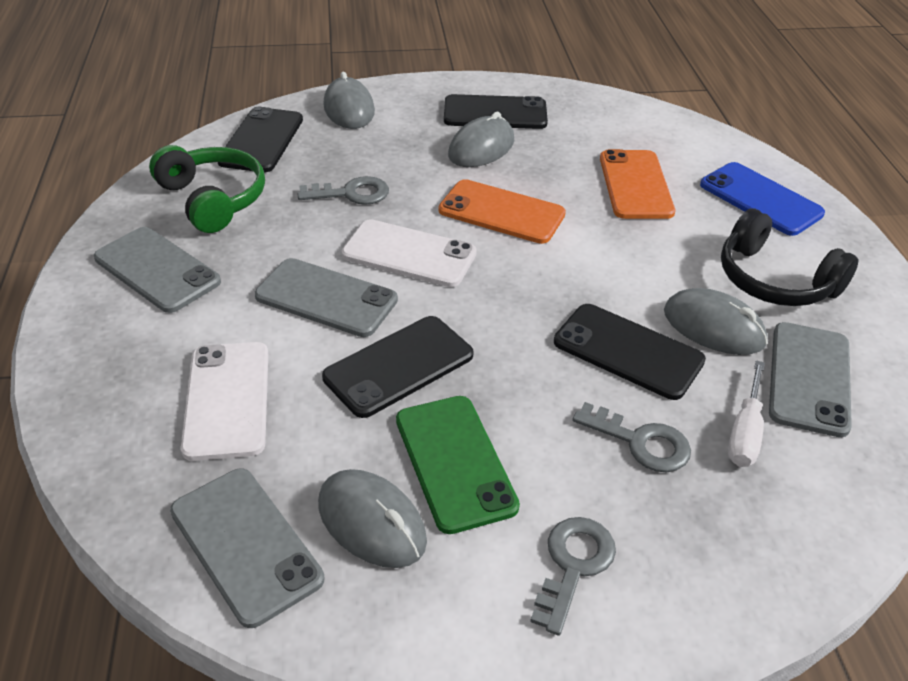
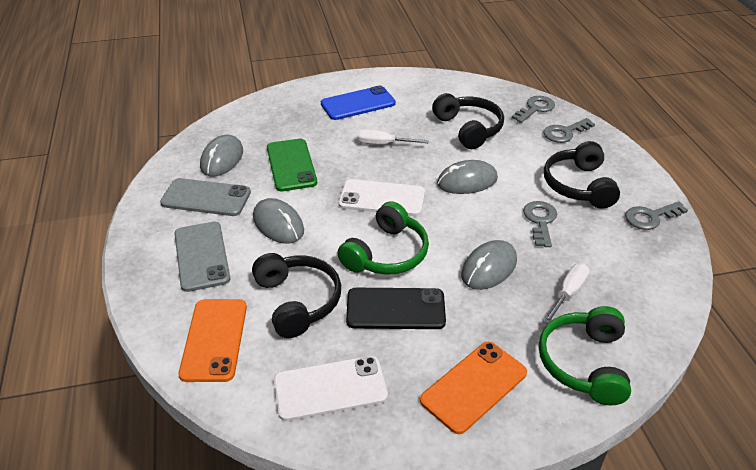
black headphones: [721,208,858,306] = 1 -> [252,253,341,338] [432,93,504,149] [544,141,620,209] = 3
black phone: [218,107,303,172] [322,316,473,418] [444,94,548,129] [554,304,706,400] = 4 -> [346,288,446,329] = 1
green headphones: [149,145,265,233] = 1 -> [337,201,429,275] [539,306,631,405] = 2
grey key: [297,176,389,205] [530,517,616,636] [572,402,691,472] = 3 -> [512,96,555,123] [523,201,557,247] [543,118,595,143] [625,201,688,230] = 4
grey phone: [94,227,221,313] [170,469,324,628] [255,258,398,337] [769,322,852,437] = 4 -> [160,178,251,216] [174,222,230,292] = 2
white screwdriver: [728,360,765,467] = 1 -> [357,129,429,145] [543,263,590,324] = 2

